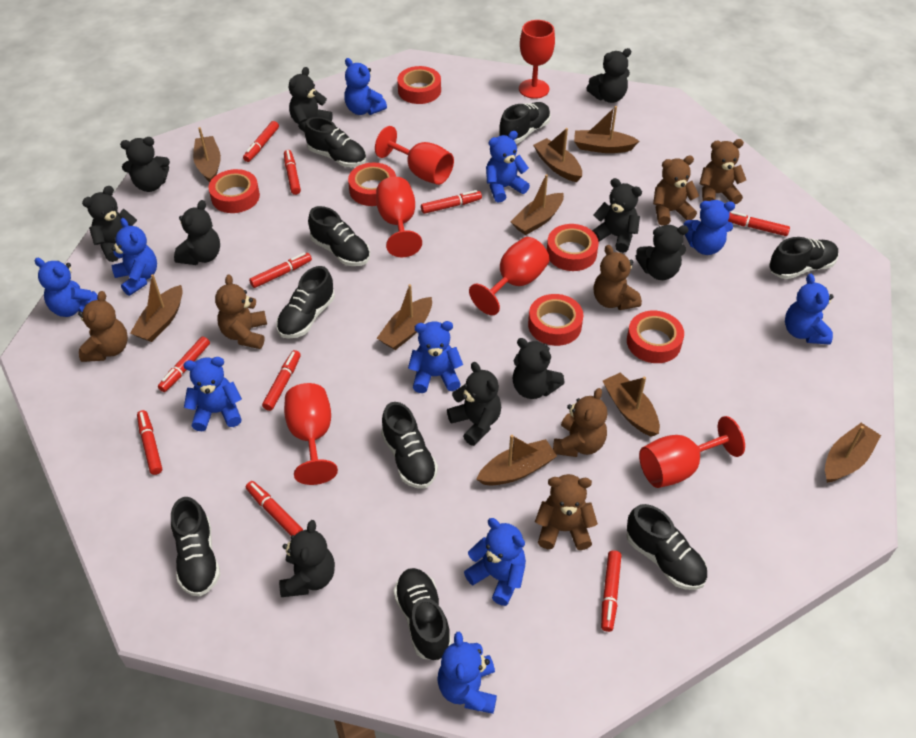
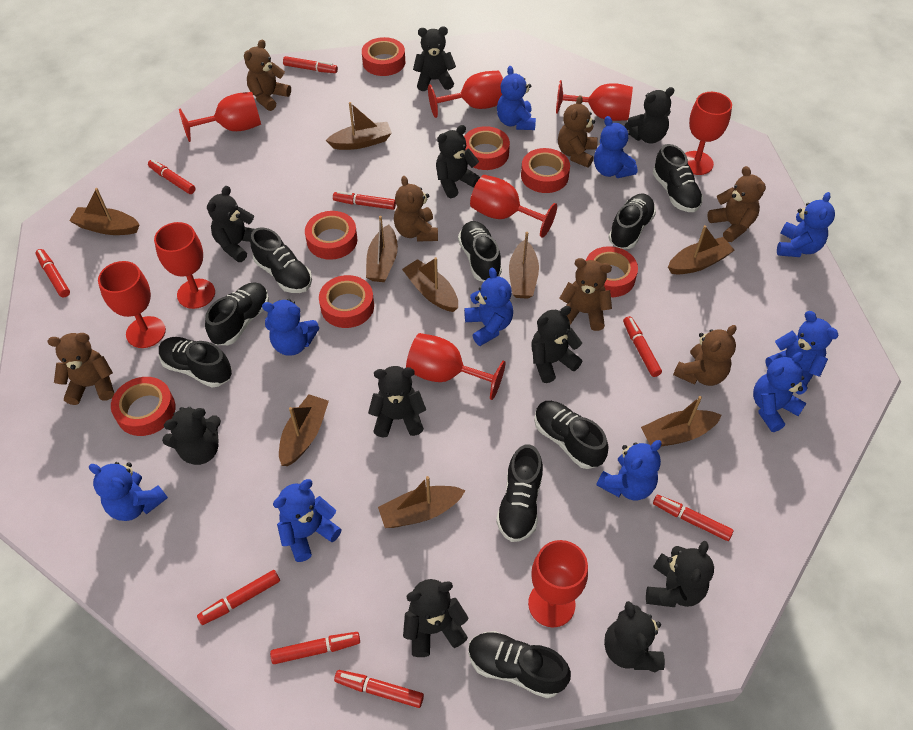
red goblet: [284,383,338,485] [375,126,454,185] [376,177,422,257] [469,237,549,315] [519,20,555,99] [639,416,745,488] = 6 -> [98,261,166,348] [154,222,215,309] [179,92,261,142] [406,333,506,400] [428,71,503,118] [470,175,557,238] [528,540,588,627] [556,80,633,121] [685,92,732,175] = 9
red marker: [137,410,162,475] [158,336,210,392] [243,121,279,162] [246,481,303,536] [249,253,312,288] [262,350,301,411] [284,150,301,195] [421,190,482,214] [601,550,621,632] [728,211,790,236] = 10 -> [36,249,70,297] [148,159,196,194] [197,570,280,625] [270,632,360,664] [283,56,338,73] [333,191,396,210] [334,670,424,708] [623,316,662,377] [653,495,733,541] = 9
red tape: [209,169,260,213] [348,163,396,206] [397,66,441,104] [528,294,583,346] [547,224,599,271] [627,310,684,363] = 6 -> [111,377,176,436] [305,211,357,260] [319,275,374,328] [362,37,405,76] [464,126,510,170] [521,148,570,193] [586,246,638,297] = 7

